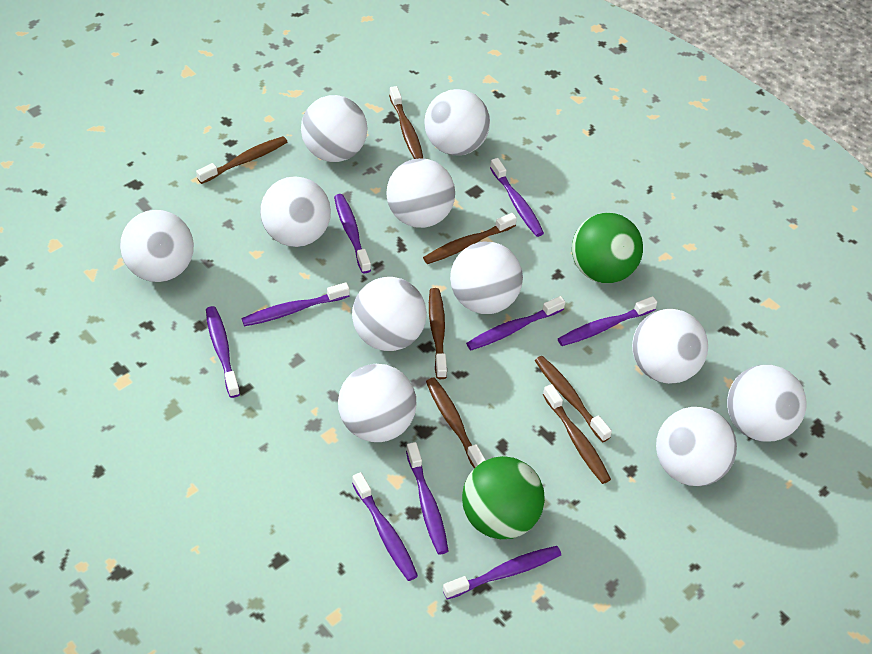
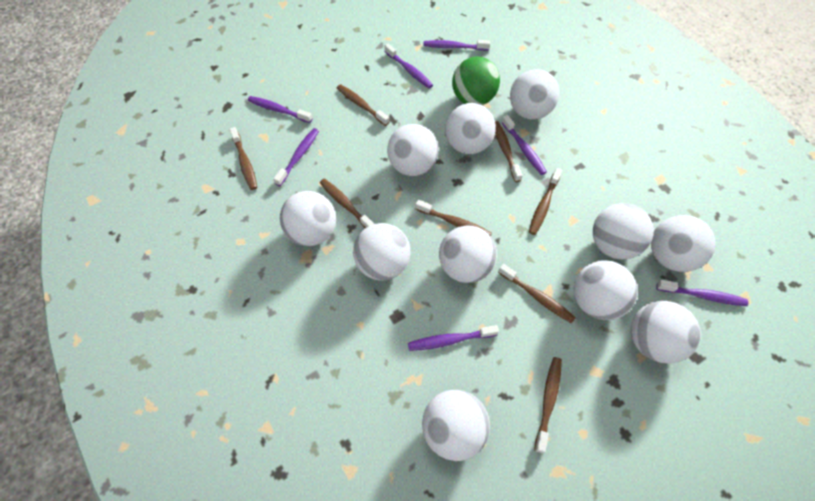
brown toothbrush: [196,136,287,184] [389,86,424,159] [423,213,517,264] [426,378,486,468] [429,288,447,379] [535,356,612,442] [543,384,611,484] = 7 -> [230,127,257,190] [320,178,374,228] [337,84,389,126] [415,200,492,236] [495,121,523,182] [498,264,576,323] [529,168,562,235] [534,357,562,453] = 8
green ball: [462,456,545,539] [572,213,643,283] = 2 -> [452,57,500,105] = 1
purple toothbrush: [206,306,240,398] [242,282,350,326] [334,194,371,273] [352,472,418,581] [406,442,448,554] [443,546,561,600] [466,296,565,350] [490,158,544,237] [558,296,657,346] = 9 -> [248,96,312,123] [273,128,319,186] [384,44,433,88] [408,325,499,351] [423,40,490,51] [501,115,547,175] [656,280,748,306] = 7

